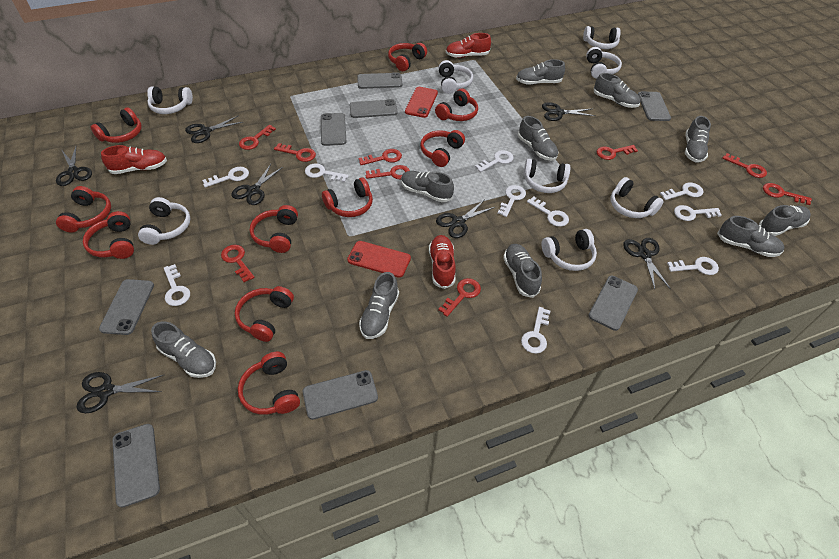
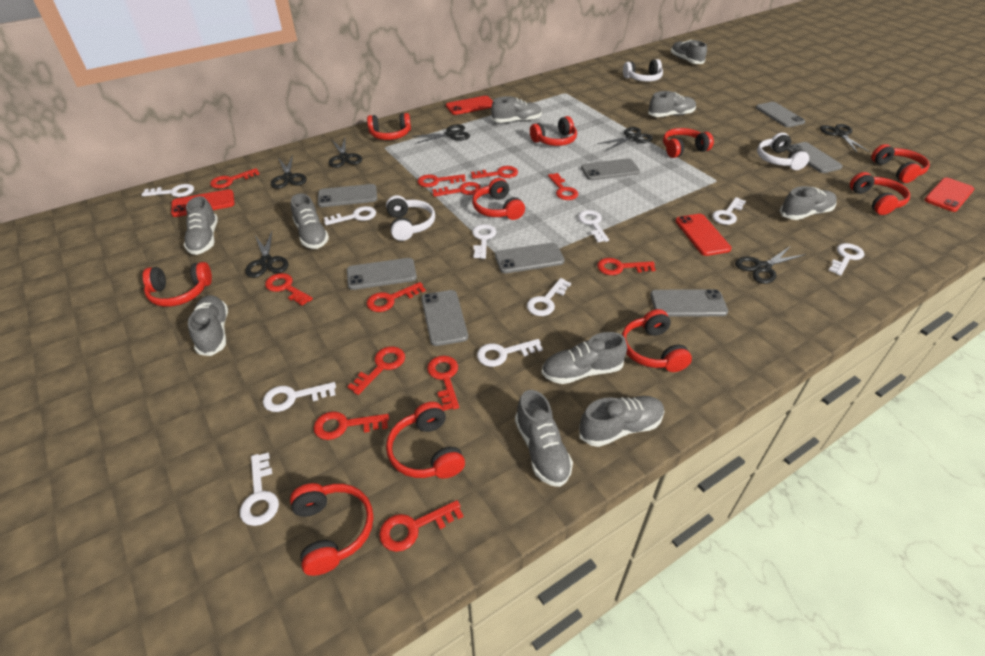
red key: [221,245,255,282] [239,125,276,150] [274,143,316,162] [359,149,402,165] [366,165,410,179] [438,278,481,317] [597,145,638,160] [722,153,767,178] [763,183,812,205] = 9 -> [210,168,259,189] [265,273,313,306] [314,411,389,440] [347,346,405,395] [367,282,426,312] [379,500,464,552] [417,174,465,187] [427,356,459,410] [432,182,481,197] [471,166,518,179] [548,173,578,200] [597,258,656,275] = 12
red phone: [347,241,411,278] [405,87,438,118] = 2 -> [171,189,235,217] [446,96,493,115] [675,214,732,256] [924,178,974,212] = 4
red shoe: [101,145,167,174] [429,235,456,289] [446,33,491,58] = 3 -> none = 0
white headphones: [138,197,191,245] [147,86,193,114] [438,60,473,94] [524,159,570,193] [542,229,597,271] [583,26,621,49] [586,47,622,79] [611,177,664,218] = 8 -> [386,195,435,241] [623,59,663,82] [757,133,809,170] = 3

